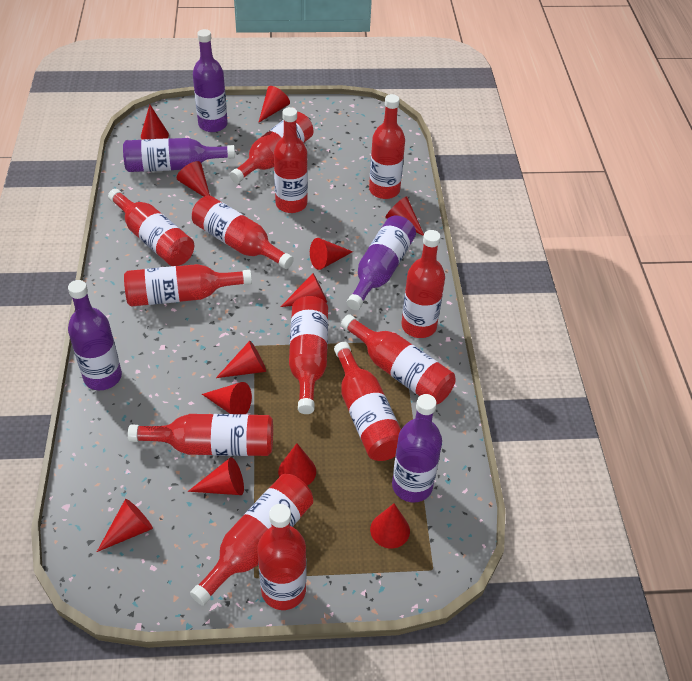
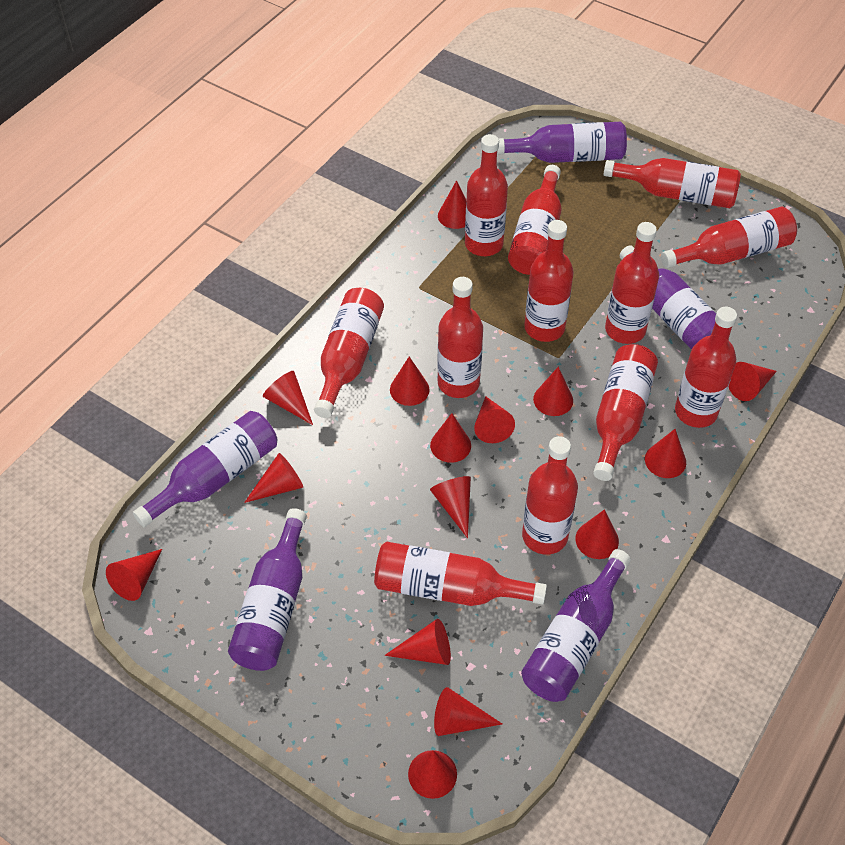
red bottle: [108,189,194,266] [124,264,252,307] [128,414,273,456] [190,474,313,606] [192,195,294,269] [230,112,313,183] [257,504,306,610] [274,107,308,213] [289,296,328,414] [334,342,401,461] [341,314,456,404] [369,94,405,199] [402,230,445,338] = 13 -> [314,288,384,418] [374,542,547,606] [437,277,483,398] [465,134,508,256] [508,165,562,275] [522,436,578,555] [524,220,574,342] [593,344,658,481] [603,158,741,208] [605,222,659,344] [661,207,797,268] [675,307,737,428] = 12
red cone: [97,499,153,552] [141,104,169,139] [177,161,210,197] [188,457,244,495] [202,382,252,414] [216,341,266,378] [258,86,290,123] [278,443,316,486] [281,273,327,307] [310,238,353,270] [370,503,410,548] [385,196,424,236] = 12 -> [106,549,162,601] [244,453,303,503] [263,371,313,425] [384,619,451,665] [390,356,429,406] [408,750,457,799] [430,413,471,463] [430,476,471,538] [434,687,502,736] [438,180,467,229] [474,396,515,443] [533,367,573,416] [575,509,619,559] [645,429,686,478] [728,362,777,401] = 15

